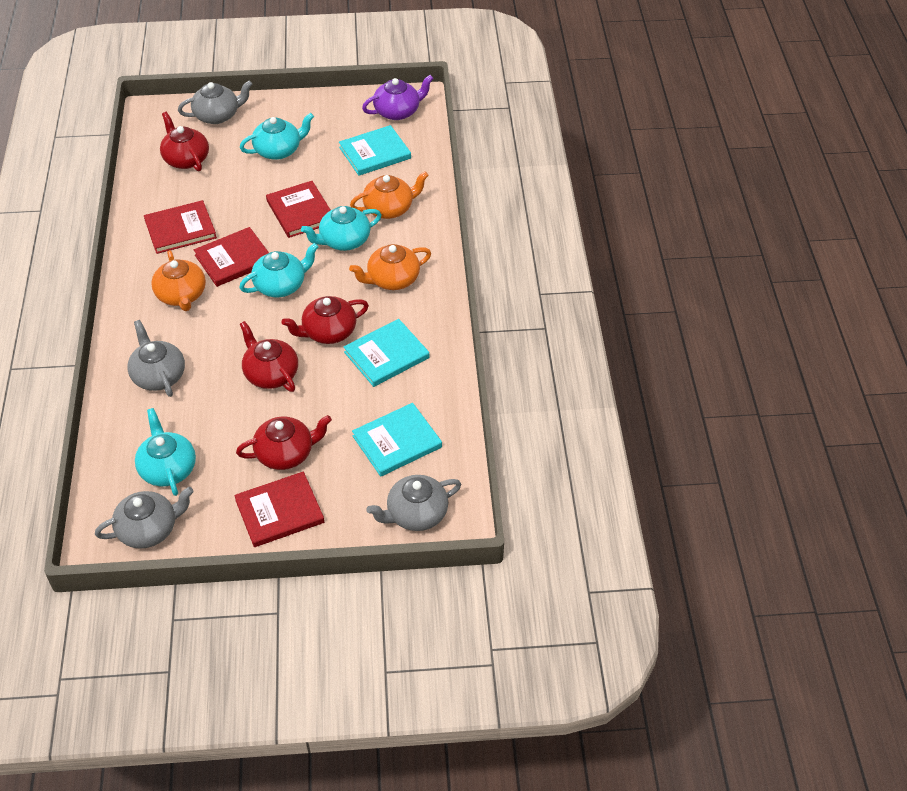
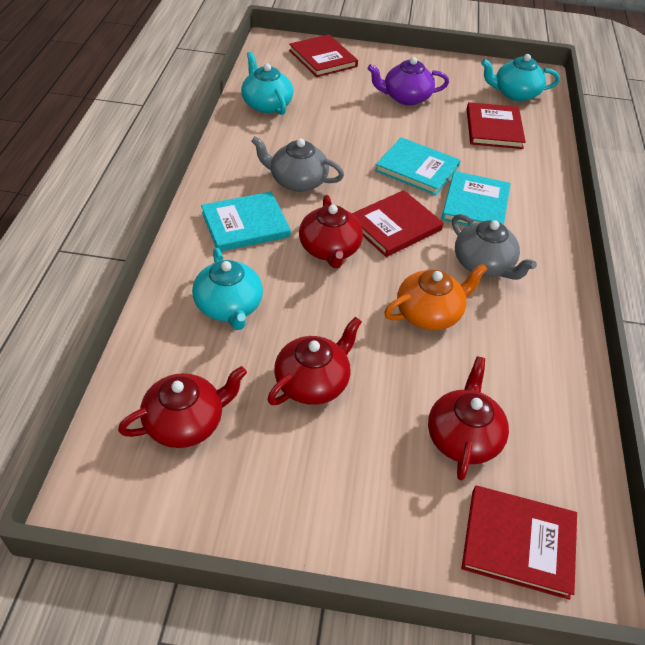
grey teapot: [95,487,194,549] [127,320,185,397] [178,80,253,124] [367,475,461,531] = 4 -> [251,136,344,192] [452,214,537,280] = 2
orange teapot: [151,250,206,311] [349,244,431,290] [350,171,429,219] = 3 -> [384,264,488,330] = 1
turquoise teapot: [135,408,196,496] [239,243,319,297] [240,113,314,160] [301,206,381,251] = 4 -> [192,248,263,330] [241,52,293,115] [481,54,560,101] = 3

